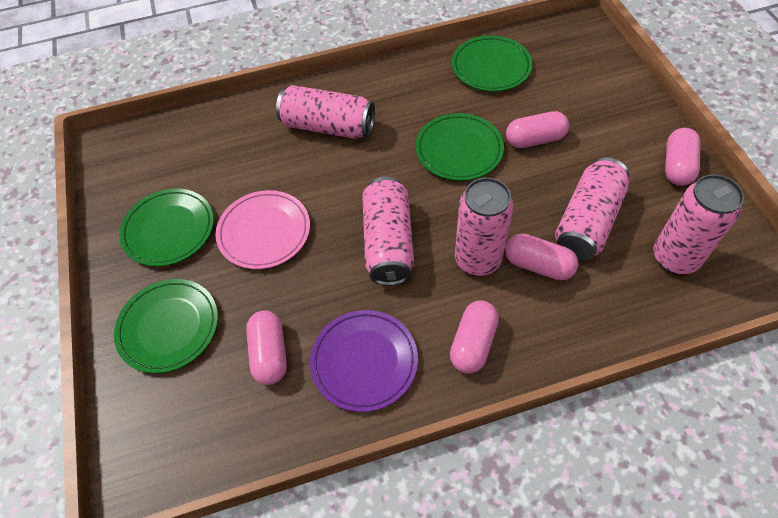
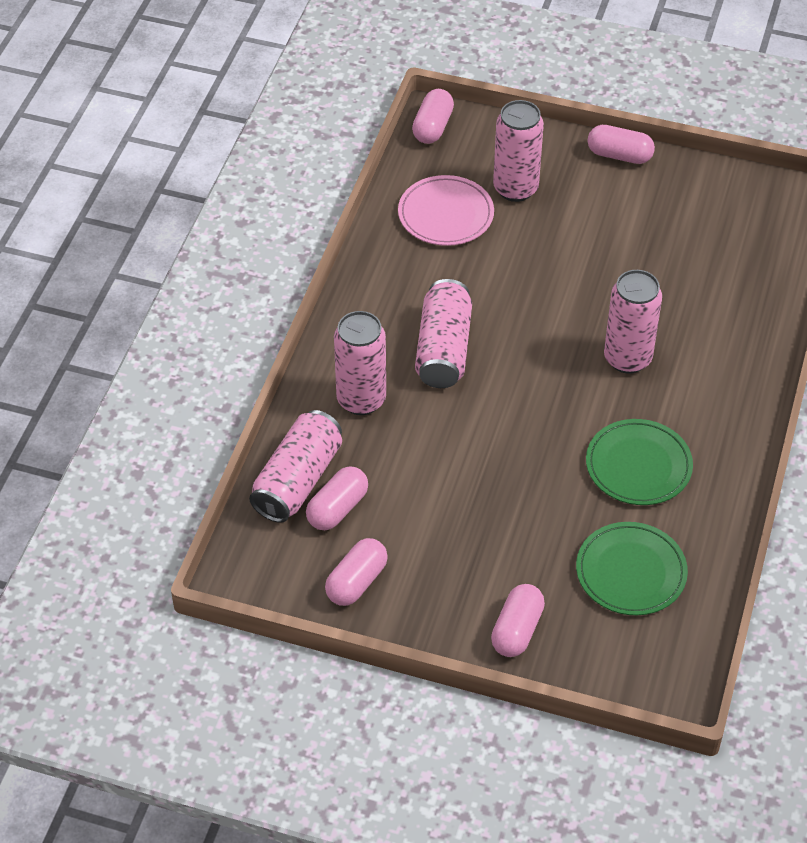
green plate: [114,279,218,373] [119,188,214,266] [415,113,504,181] [452,36,533,92] = 4 -> [576,522,688,615] [586,419,693,505] = 2
purple plate: [310,310,418,412] = 1 -> none = 0

